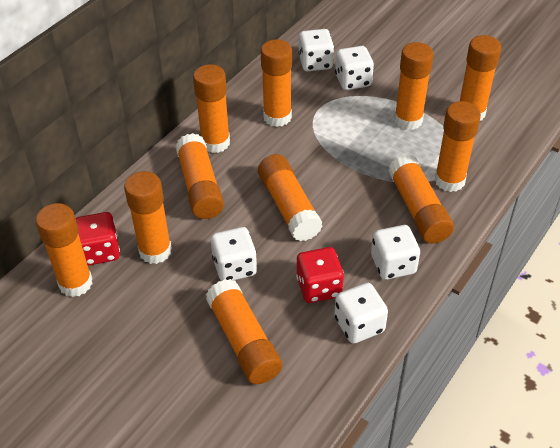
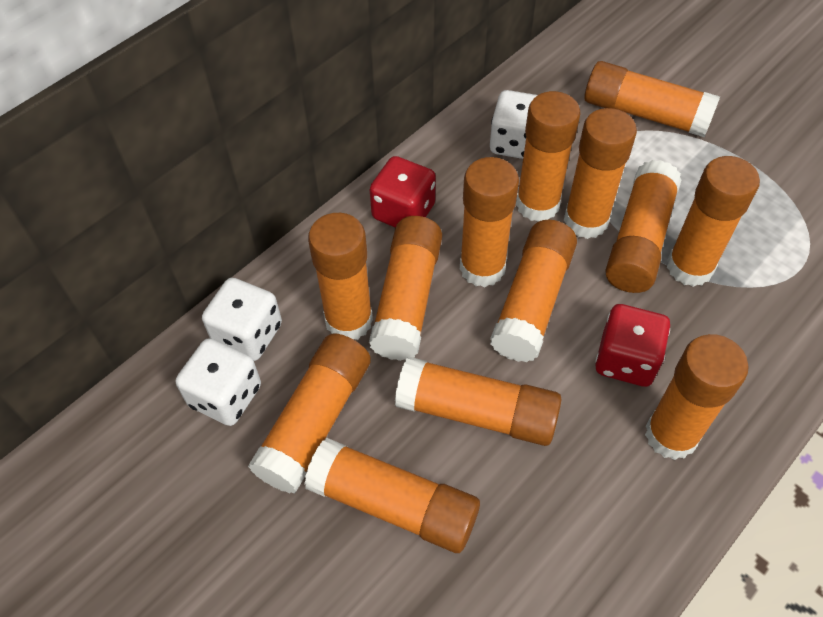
orange glue stick: [36,203,93,297] [124,171,172,264] [176,133,224,219] [193,64,230,153] [206,279,282,384] [258,154,323,241] [261,39,292,127] [388,154,454,244] [394,42,434,130] [435,101,481,192] [460,35,501,121] = 11 -> [248,333,371,494] [304,438,480,553] [308,213,373,340] [369,216,442,361] [395,356,562,446] [460,157,519,287] [490,220,577,362] [516,91,581,222] [564,108,637,239] [585,61,720,137] [605,160,681,293] [645,334,748,460] [667,156,760,287] = 13
white dice: [211,227,257,281] [298,29,334,71] [334,283,388,344] [335,46,374,90] [371,225,420,280] = 5 -> [176,338,261,426] [202,278,282,361] [490,90,538,159] = 3

